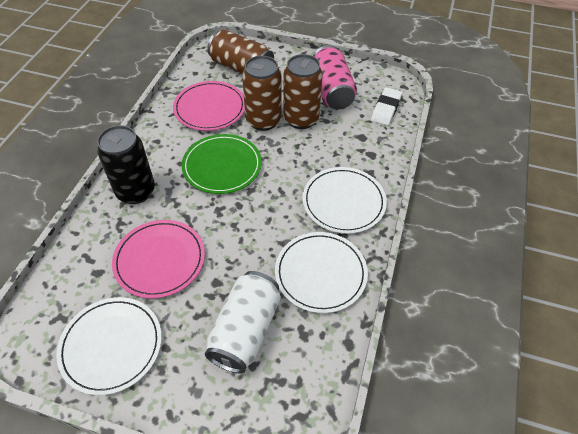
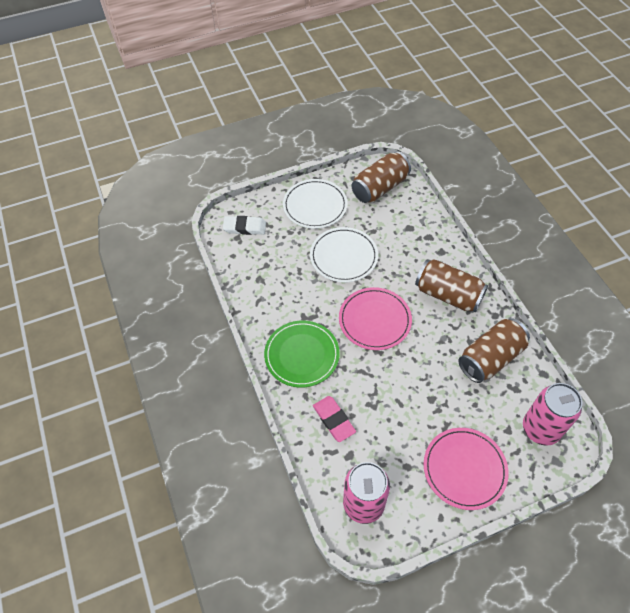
black can: [97,125,155,204] = 1 -> none = 0
pink can: [313,45,357,110] = 1 -> [343,462,390,524] [523,383,582,446] = 2
pink eraser: none = 0 -> [313,396,356,442] = 1
white can: [205,271,281,374] = 1 -> none = 0
white plate: [56,297,162,395] [275,232,368,313] [303,167,387,234] = 3 -> [283,179,347,229] [310,227,378,282] = 2

